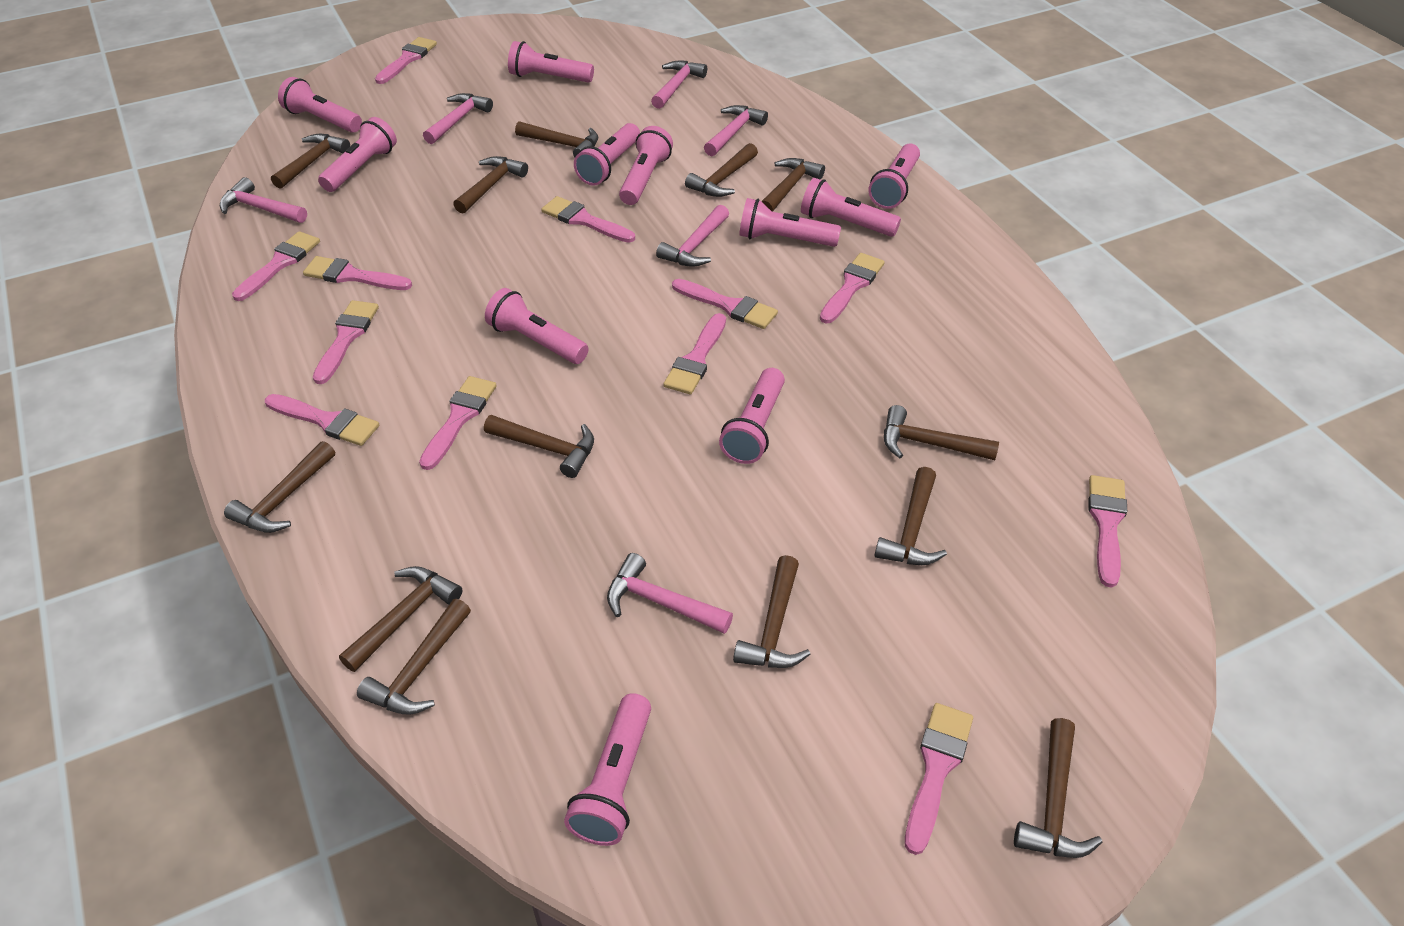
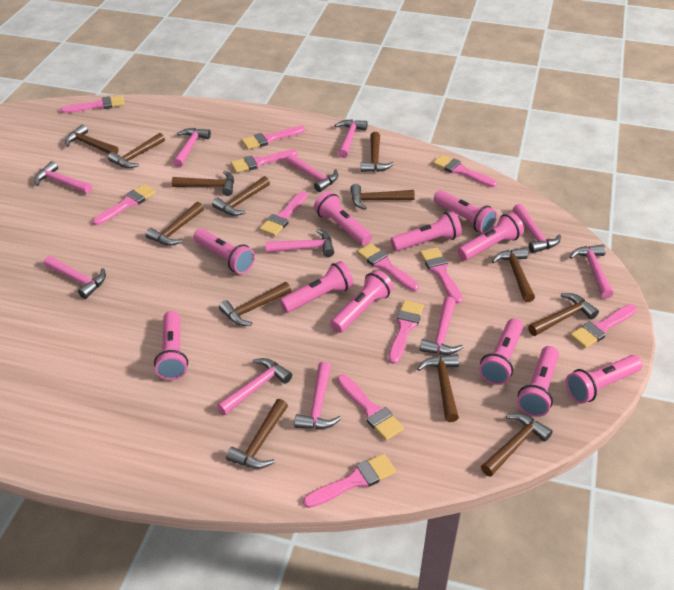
pink hammer: [220,177,307,223] [423,93,493,144] [607,553,733,634] [651,61,707,109] [656,205,729,267] [704,105,768,156] = 6 -> [34,161,92,194] [44,256,106,299] [173,128,211,167] [217,358,292,415] [265,229,334,257] [286,153,338,192] [294,362,341,429] [335,119,368,158] [420,296,463,355] [513,204,561,253] [569,244,613,299] = 11

